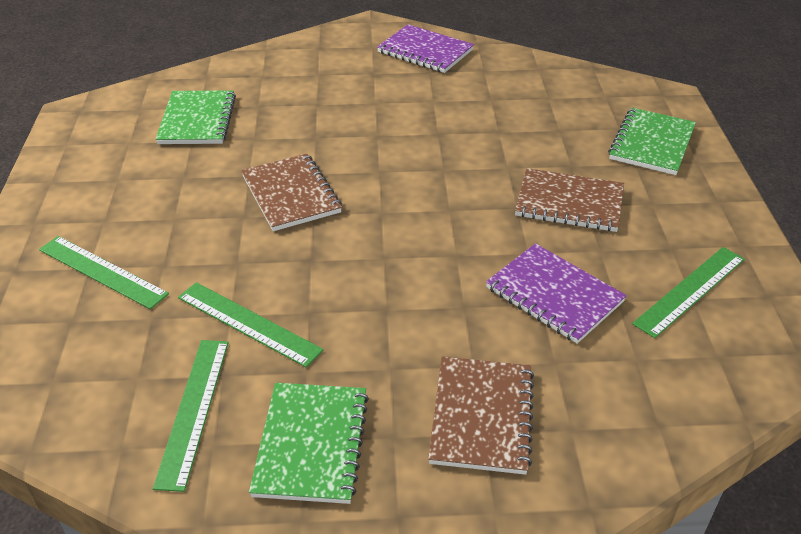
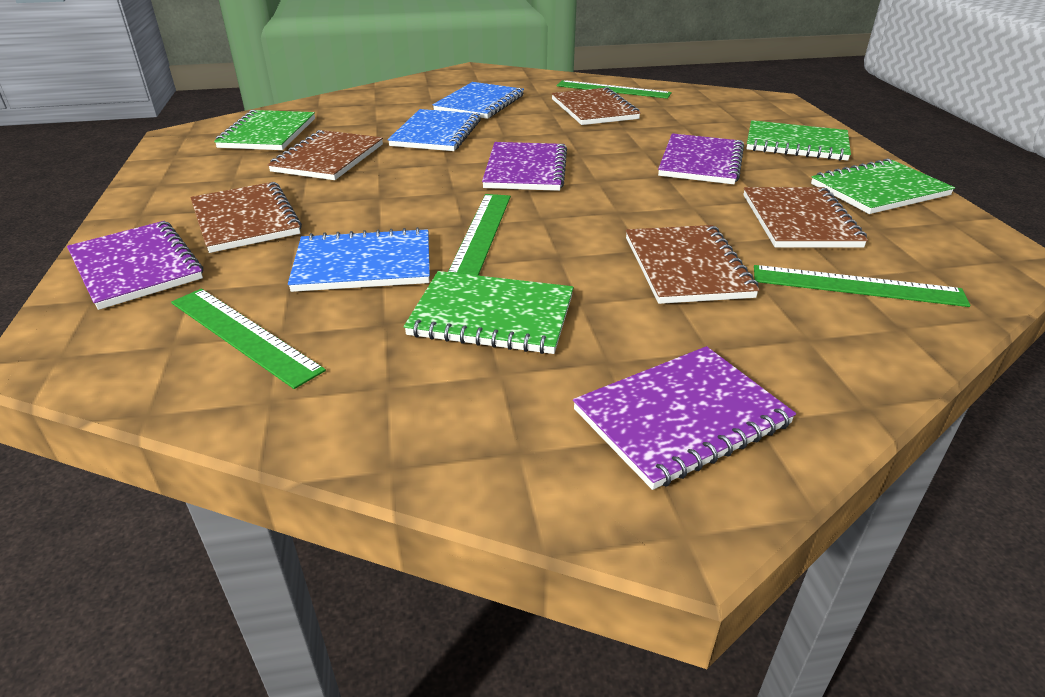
blue notebook: none = 0 -> [288,227,430,292] [388,109,481,151] [433,82,524,119] = 3
brown notebook: [241,154,342,231] [428,357,534,475] [515,168,624,232] = 3 -> [190,182,302,253] [268,130,383,180] [552,87,641,125] [626,225,760,304] [743,187,868,248] = 5
green notebook: [155,90,236,144] [249,383,369,504] [608,108,696,175] = 3 -> [214,110,315,150] [404,271,574,354] [746,120,851,161] [811,158,955,214] = 4
purple notebook: [377,24,474,73] [486,243,627,344] = 2 -> [67,221,203,310] [482,142,567,191] [573,346,796,490] [658,133,744,184] = 4

